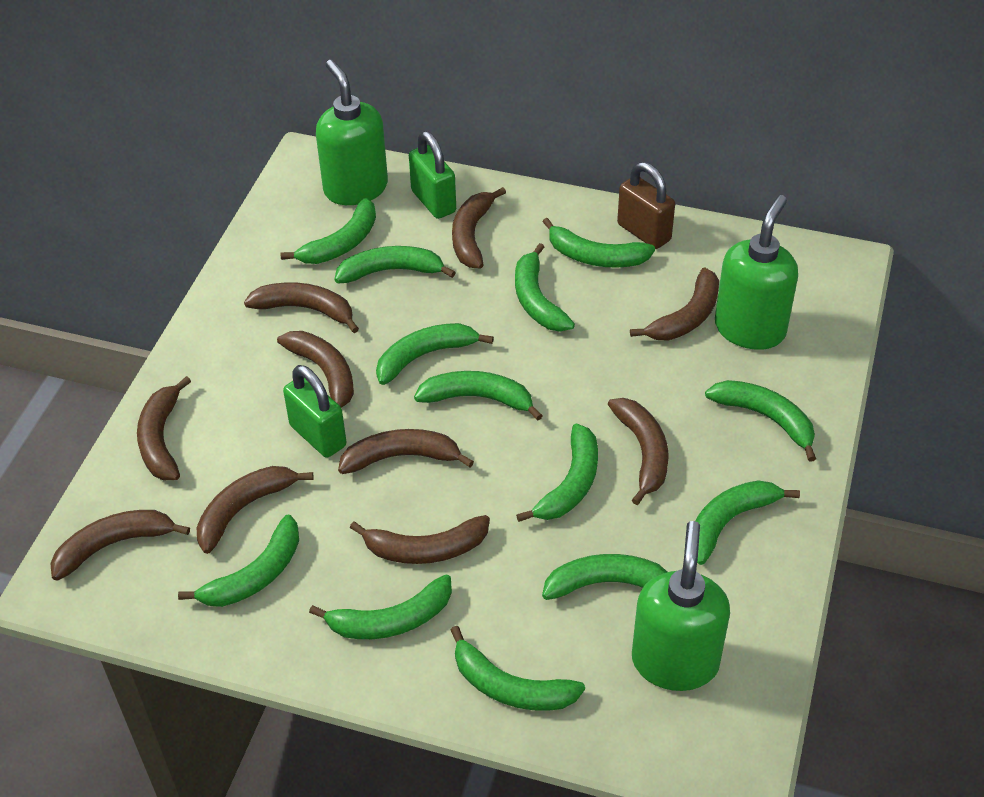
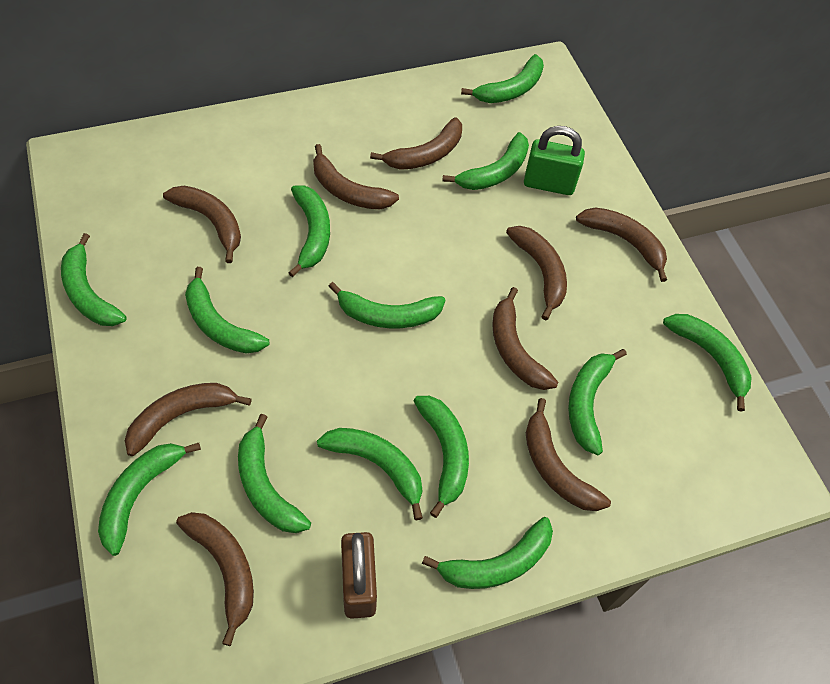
brown banana: [50,510,190,581] [137,376,191,480] [196,466,314,554] [244,283,359,333] [277,331,354,408] [338,429,474,474] [350,515,490,564] [452,187,506,269] [608,398,669,505] [630,268,719,341] = 10 -> [125,383,252,456] [163,186,241,263] [176,512,254,646] [313,144,399,209] [370,117,462,170] [492,287,558,390] [506,226,567,320] [526,398,611,511] [576,207,667,282] = 9
green padlock: [283,365,347,458] [409,131,456,219] = 2 -> [524,126,585,195] = 1
green soap dispenser: [316,60,388,205] [632,521,730,691] [715,195,798,350] = 3 -> none = 0

